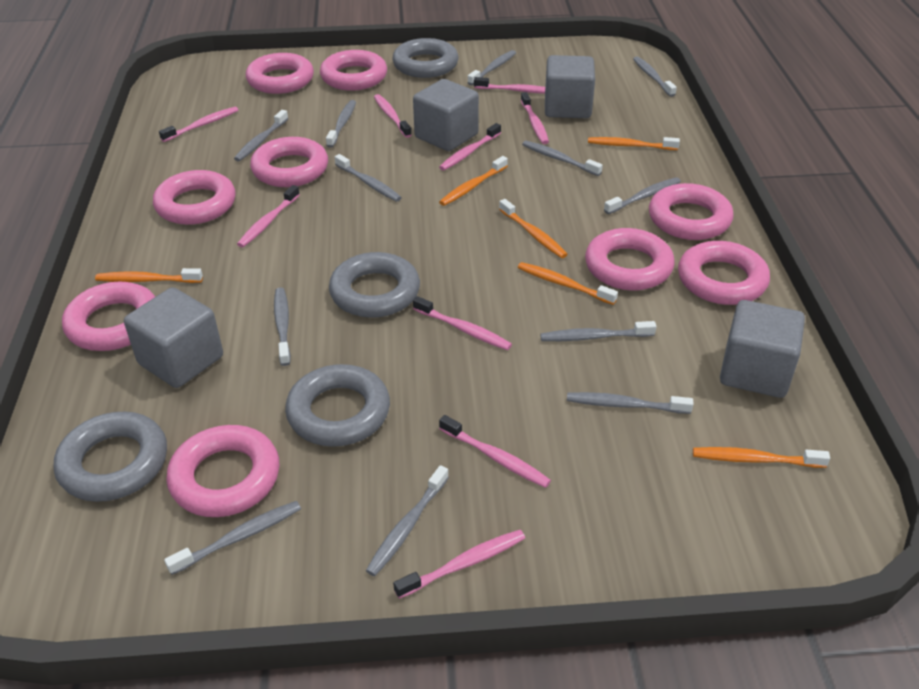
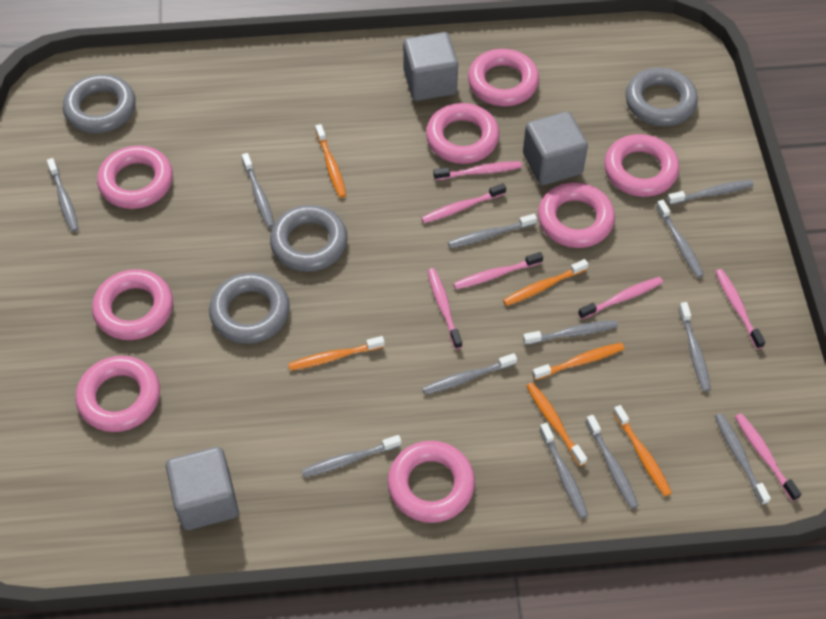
grey cube: [124,287,223,388] [413,79,479,151] [545,55,595,118] [720,300,805,398] = 4 -> [166,447,239,530] [403,32,458,101] [523,111,588,185] = 3
pink ring: [62,282,155,351] [153,170,236,225] [166,425,279,517] [246,53,314,94] [250,137,328,187] [320,50,387,91] [585,228,675,290] [649,183,734,240] [678,241,770,305] = 9 -> [76,356,160,432] [92,269,173,340] [97,146,173,209] [388,441,475,523] [426,103,499,164] [468,49,539,106] [538,182,615,248] [604,134,679,197] = 8
pink toothbrush: [159,107,238,142] [237,185,300,247] [374,94,412,138] [393,530,525,599] [413,296,512,350] [439,123,501,171] [439,415,551,488] [474,77,545,94] [521,92,549,144] = 9 -> [421,183,506,223] [428,268,462,349] [433,161,522,180] [453,252,543,289] [578,277,663,319] [715,269,766,349] [735,413,801,501] = 7

